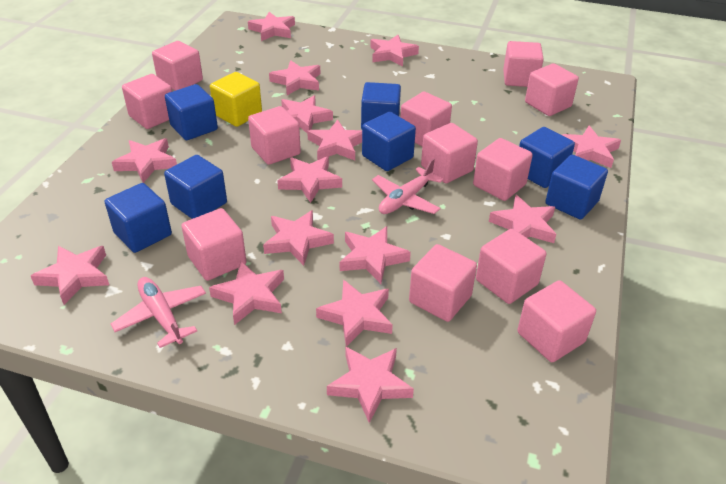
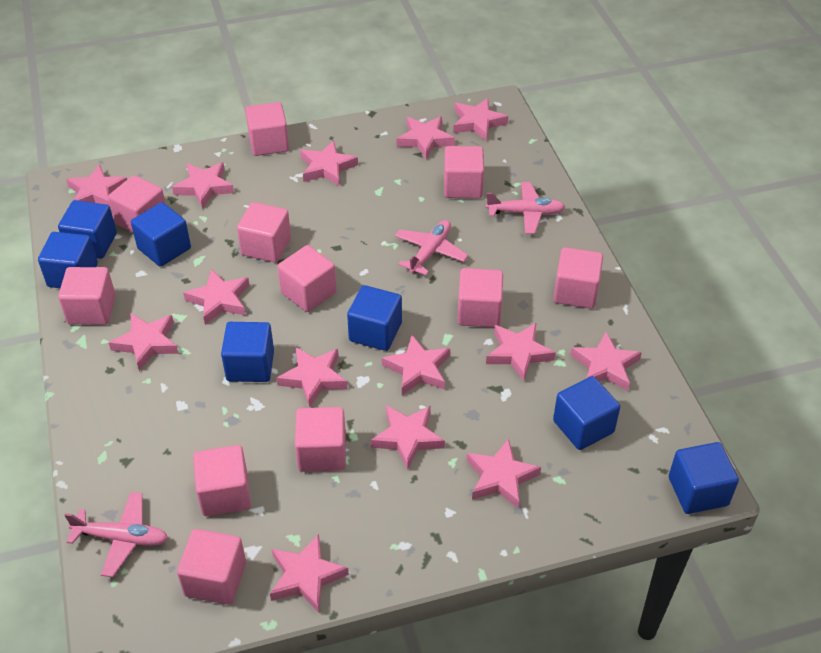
pink cube: [122,74,172,129] [152,41,203,91] [181,208,247,281] [248,106,301,165] [401,92,452,146] [409,244,477,322] [421,123,478,183] [473,138,533,201] [476,229,546,304] [503,41,544,87] [517,280,596,362] [525,63,579,116] = 12 -> [58,267,116,325] [108,175,166,232] [177,529,246,605] [193,445,251,516] [237,202,291,263] [245,102,289,156] [278,245,337,312] [295,407,346,472] [444,146,484,198] [457,268,503,327] [553,247,603,309] = 11
pink plane: [111,277,206,348] [372,158,443,214] = 2 -> [64,492,168,577] [395,220,468,275] [486,182,565,234] = 3
pink star: [31,246,109,305] [112,138,177,183] [209,261,284,325] [248,12,295,41] [263,210,334,266] [269,60,320,95] [277,156,342,203] [281,95,333,133] [307,119,362,160] [316,280,393,347] [327,347,414,423] [340,226,411,284] [370,35,419,67] [489,195,556,243] [562,126,621,168] = 15 -> [66,164,127,209] [108,314,179,371] [172,162,234,209] [183,269,250,325] [270,534,349,612] [277,347,348,408] [300,140,358,186] [371,406,445,470] [382,335,450,395] [397,116,455,159] [453,98,508,141] [466,438,541,509] [486,323,556,382] [570,332,642,391] = 14
yellow cube: [210,72,262,127] = 1 -> none = 0

